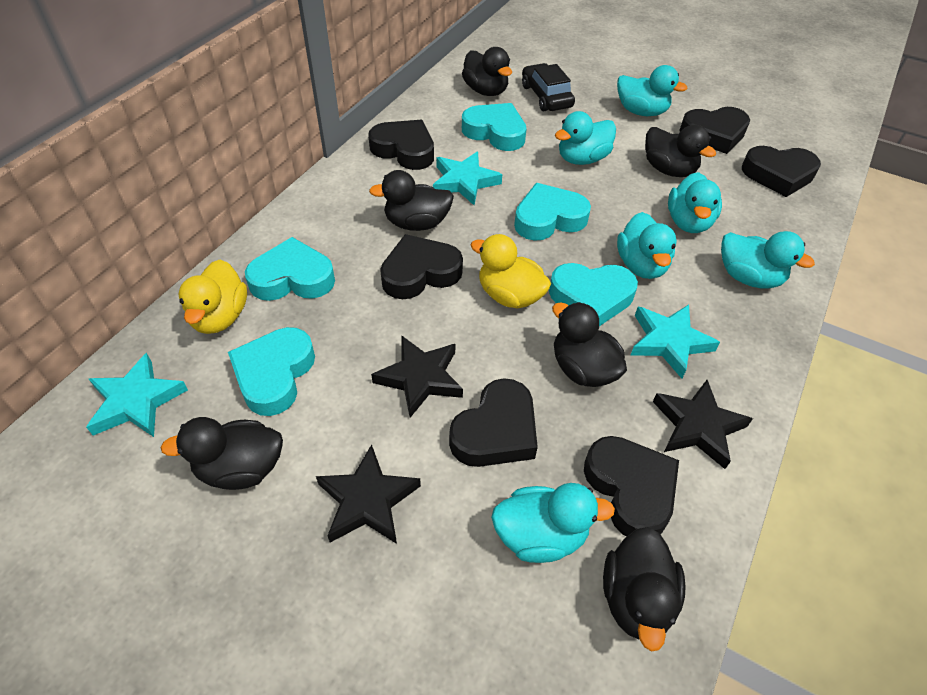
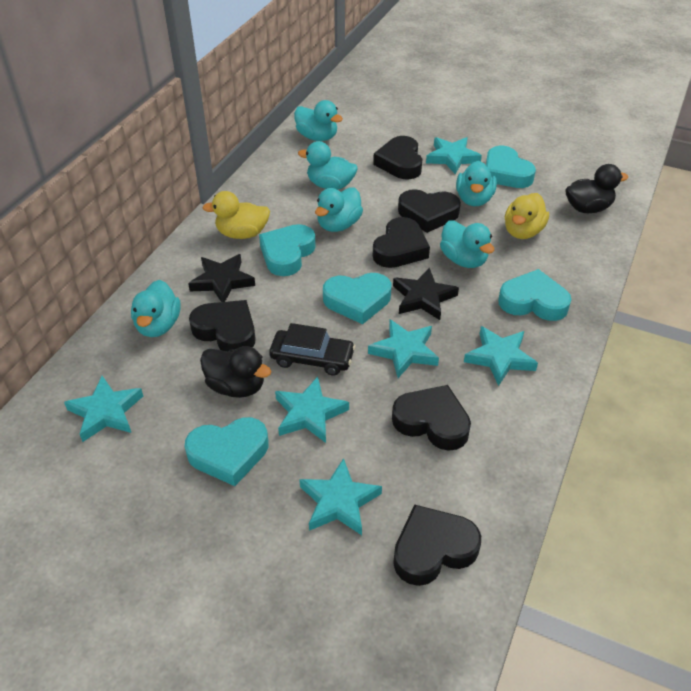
black duck: [160,417,283,490] [369,170,454,231] [462,47,512,96] [552,302,627,387] [603,527,685,651] [645,125,716,177] = 6 -> [200,346,271,398] [565,164,628,213] = 2
black star: [316,444,421,544] [371,335,463,418] [653,380,753,469] = 3 -> [188,254,255,302] [393,268,459,320] = 2
turquoise star: [86,353,188,437] [433,152,502,205] [631,305,720,379] = 3 -> [64,376,143,442] [275,376,349,443] [299,458,382,535] [368,319,439,378] [426,137,482,174] [464,326,538,386] = 6

